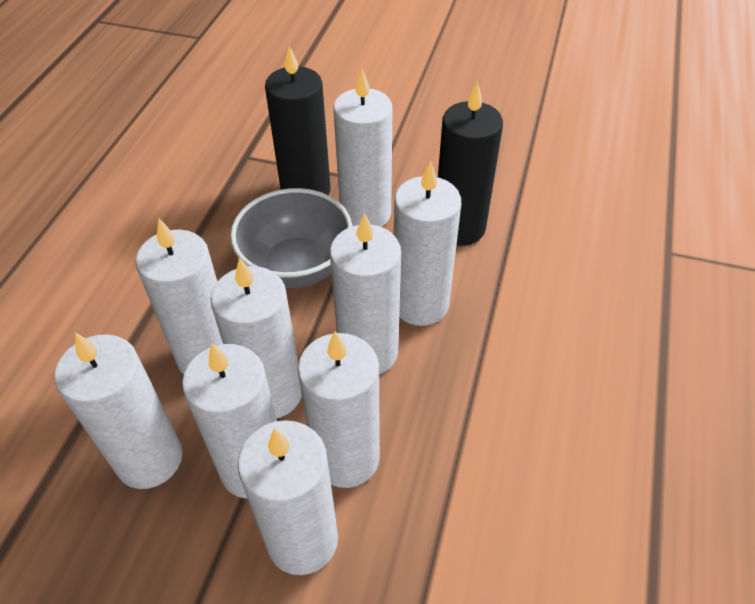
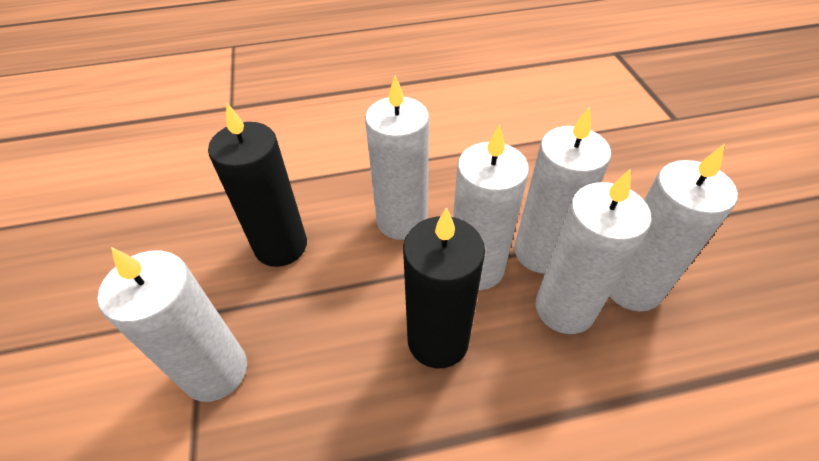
grey bowl: [230,188,352,288] = 1 -> none = 0
white candle: [54,332,183,489] [136,219,223,375] [182,343,277,499] [210,258,302,419] [238,420,338,575] [297,331,380,488] [330,213,401,374] [333,69,393,227] [394,161,461,326] = 9 -> [97,247,247,402] [365,75,429,240] [453,124,529,290] [514,106,611,273] [535,169,652,334] [610,144,738,311] = 6

